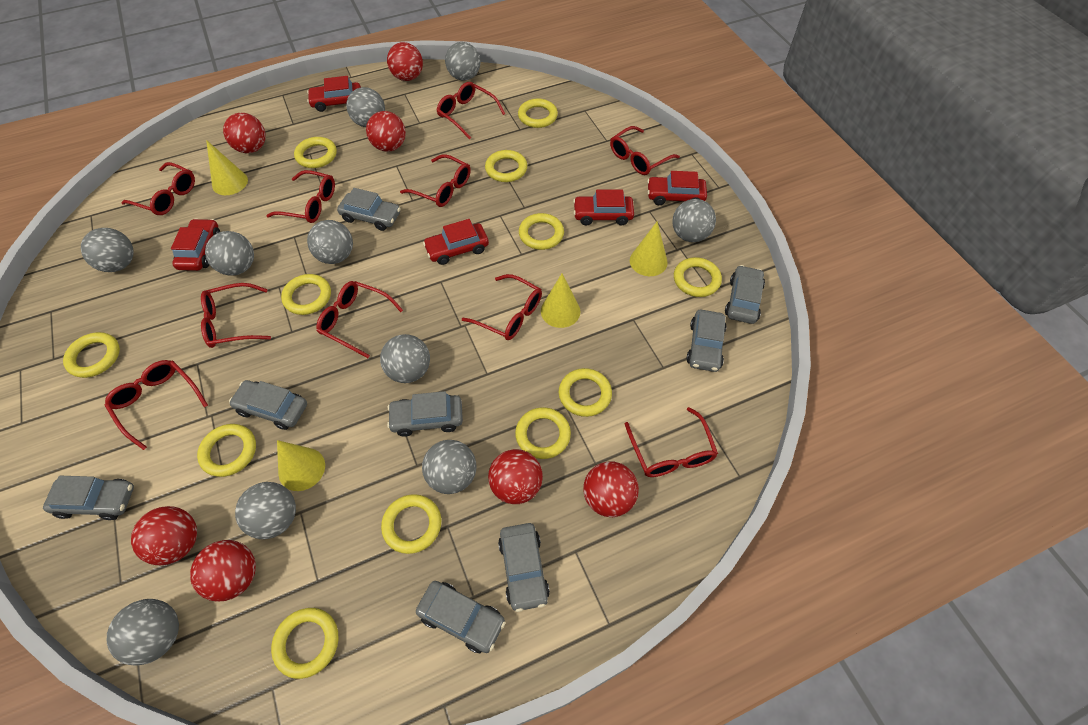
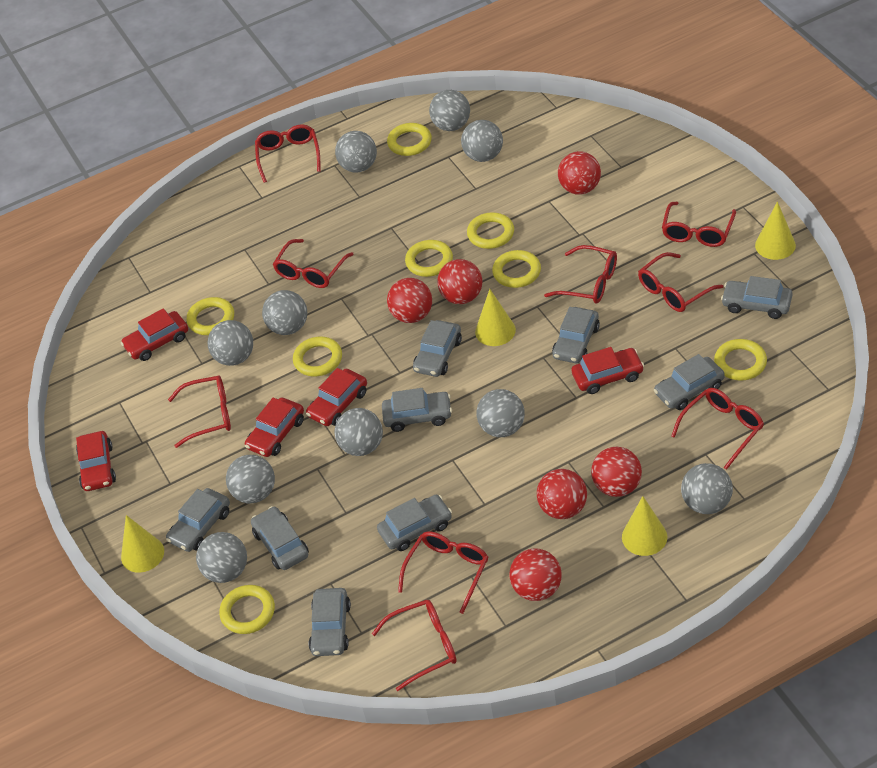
grey car: [43,476,134,520] [229,380,307,430] [337,188,401,231] [387,391,463,437] [416,581,506,653] [498,523,550,612] [687,310,726,372] [725,265,765,324] = 8 -> [166,488,230,552] [251,506,309,570] [309,588,351,656] [377,495,452,551] [382,388,452,432] [413,320,462,377] [552,307,600,363] [654,354,725,410] [721,276,792,319] = 9
red ball: [131,506,197,565] [190,540,256,602] [223,113,266,153] [366,111,406,152] [387,42,423,81] [488,449,543,504] [583,461,639,517] = 7 -> [387,278,432,323] [437,259,482,304] [509,548,562,601] [537,469,587,519] [558,151,601,195] [591,447,642,497] = 6
red glasses: [105,360,208,450] [121,162,195,215] [201,283,271,348] [266,170,335,223] [316,281,403,358] [400,154,471,207] [436,82,505,139] [462,274,542,340] [610,126,680,175] [625,407,718,477] = 10 -> [168,375,231,448] [255,124,321,183] [273,239,354,288] [372,600,457,691] [398,531,488,614] [544,245,617,304] [638,252,723,312] [662,202,736,247] [671,388,764,470] = 9
yellow ring: [63,332,120,378] [197,424,256,477] [271,608,338,679] [281,274,331,315] [294,137,337,168] [381,494,441,554] [485,150,527,182] [515,407,571,459] [518,98,558,128] [519,213,564,250] [559,368,612,417] [674,257,722,297] = 12 -> [186,297,234,335] [219,585,275,634] [293,337,342,377] [387,123,432,156] [405,240,453,277] [467,212,514,249] [492,250,541,288] [714,339,767,381] = 8

